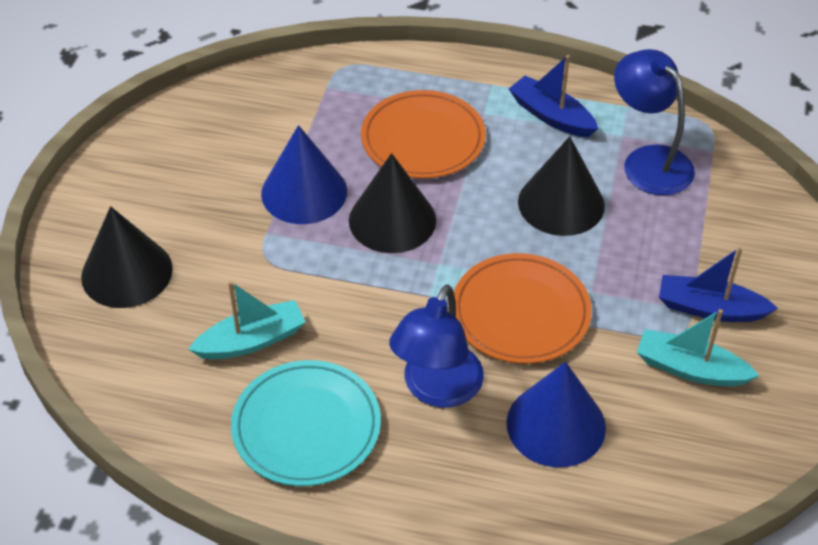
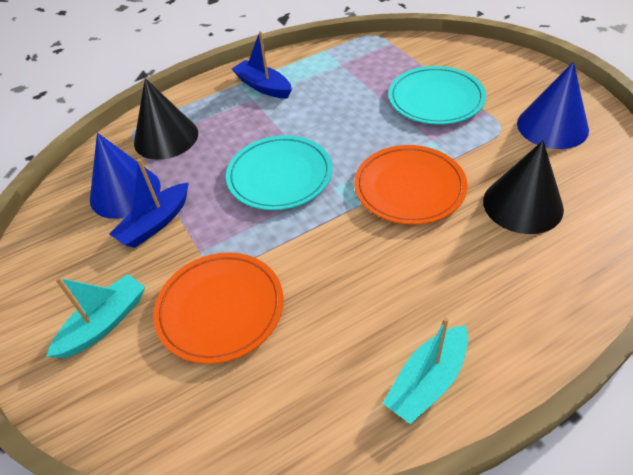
black cone: [81,206,173,308] [349,153,436,253] [518,136,605,236] = 3 -> [134,78,198,160] [483,141,564,234] = 2
blue lamp: [389,285,484,407] [614,49,695,195] = 2 -> none = 0
turquoise plate: [231,360,381,486] = 1 -> [226,135,332,210] [388,66,486,125] = 2

